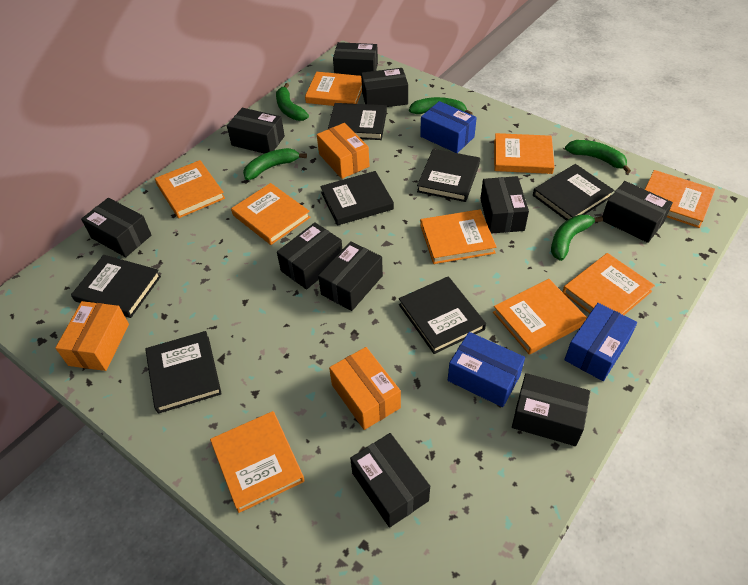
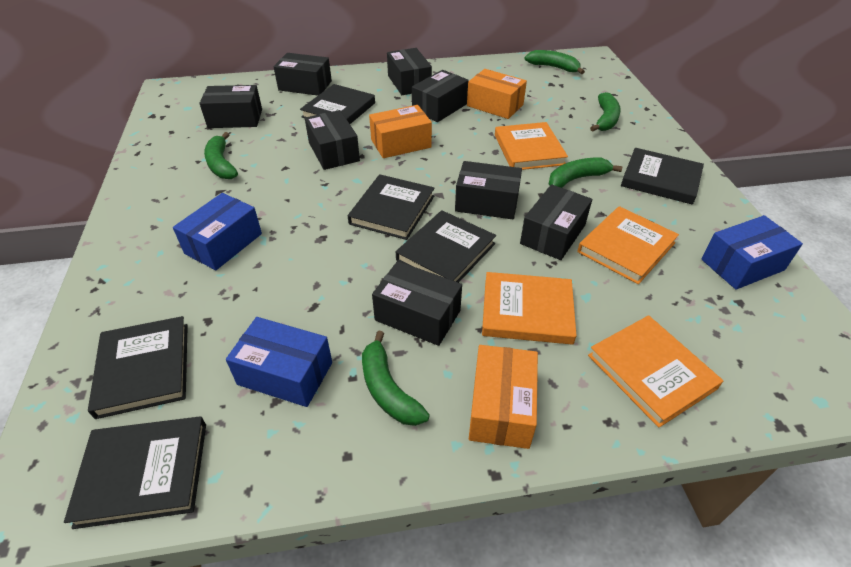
black book: [71,255,161,318] [145,331,222,414] [320,171,394,226] [328,103,387,140] [399,276,486,354] [417,149,480,202] [533,164,614,221] = 7 -> [64,417,206,529] [88,316,188,419] [300,84,375,124] [348,174,435,240] [396,210,496,283] [621,148,704,205] = 6
black box: [81,198,151,257] [227,108,285,154] [277,222,343,289] [318,241,383,311] [333,42,378,76] [350,433,430,528] [361,68,408,107] [480,176,529,234] [512,373,590,446] [602,181,673,243] = 10 -> [199,85,262,128] [273,53,332,96] [305,110,360,170] [372,261,462,346] [387,48,432,95] [412,70,469,122] [455,161,522,219] [520,184,592,260] = 8
orange book: [155,160,225,218] [210,411,304,513] [231,183,310,245] [305,72,362,106] [420,209,497,264] [493,279,587,355] [494,133,555,174] [562,253,655,315] [645,170,715,228] = 9 -> [482,272,577,345] [495,122,568,170] [577,206,679,284] [588,315,723,428] = 4

